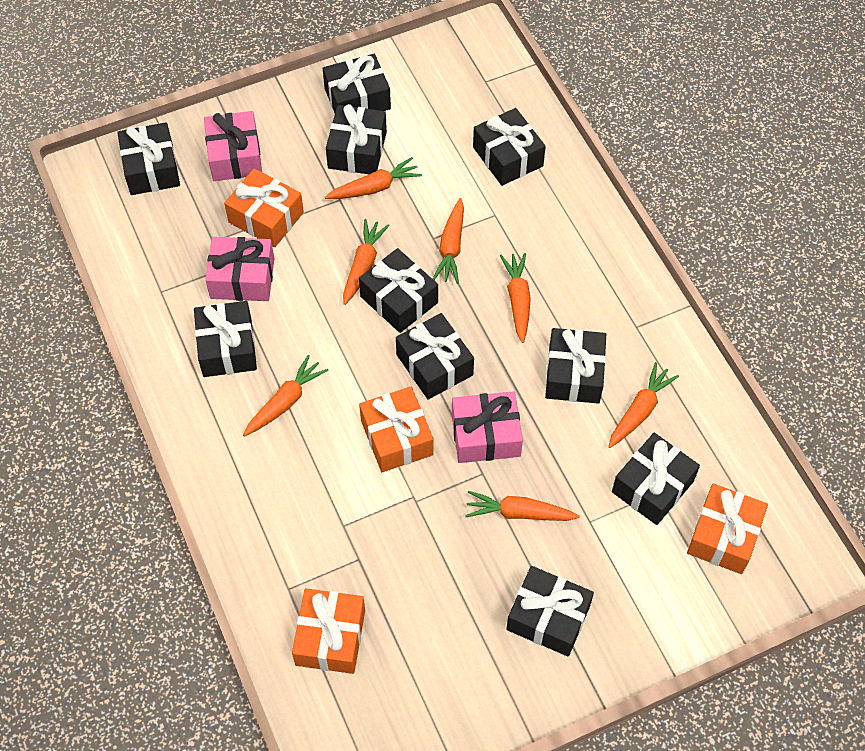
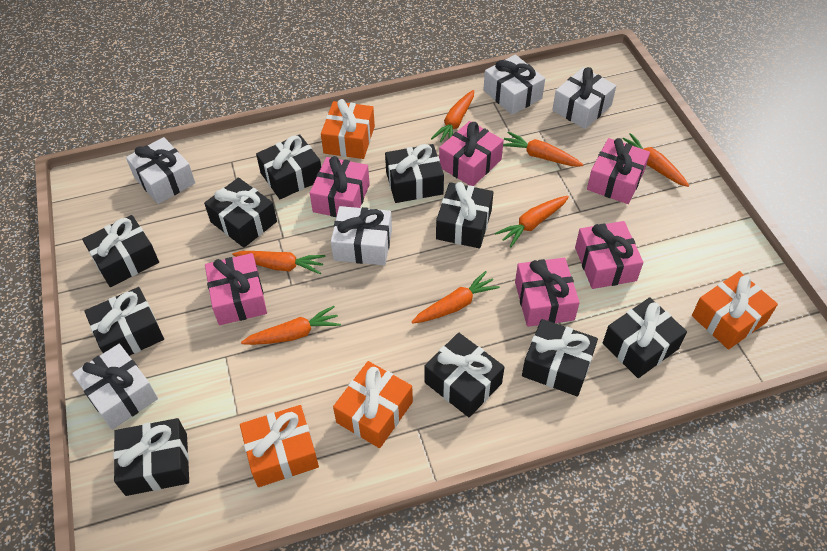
pink gift: [204,111,262,181] [205,237,274,301] [452,391,523,463] = 3 -> [205,253,267,325] [310,156,370,217] [439,121,504,186] [515,258,580,327] [575,221,643,289] [587,138,650,204] = 6
white gift: none = 0 -> [72,344,158,430] [126,137,195,204] [331,206,392,265] [483,55,545,115] [552,67,616,129] = 5

